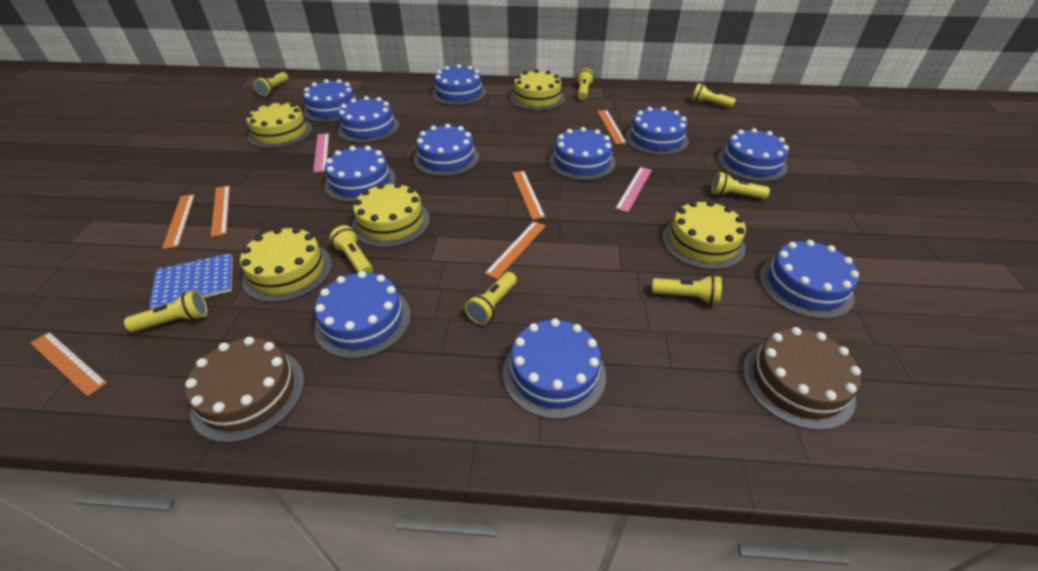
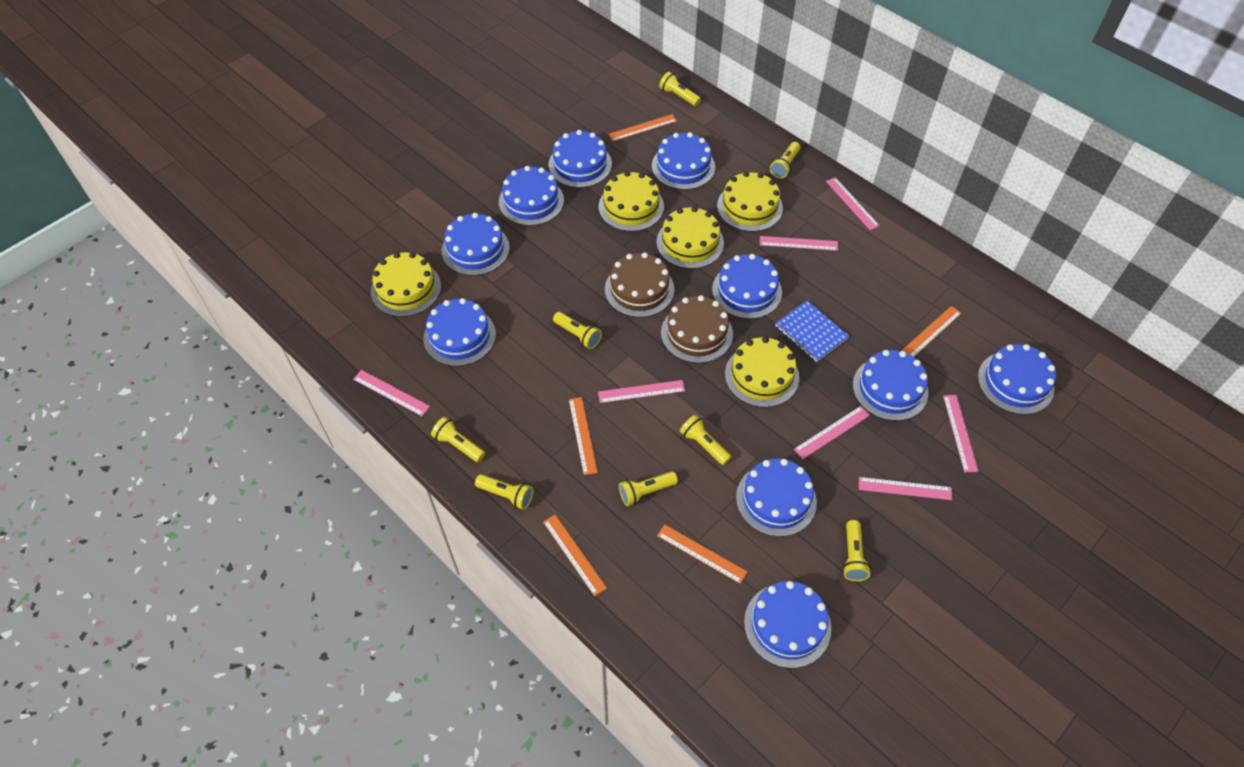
blue cake: [303,79,357,123] [314,271,411,359] [324,146,396,203] [338,96,399,143] [413,124,479,177] [432,64,486,105] [503,318,606,419] [549,127,615,180] [625,107,689,156] [718,128,789,182] [759,240,859,319] = 11 -> [423,298,496,366] [442,213,510,276] [499,166,564,226] [548,130,612,188] [652,132,715,190] [712,254,782,319] [736,459,817,537] [744,581,831,668] [853,350,928,421] [978,344,1056,415] = 10
orange ruler: [30,332,107,396] [162,194,195,249] [211,185,230,237] [485,221,545,279] [512,171,545,220] [597,110,627,145] = 6 -> [543,515,607,596] [569,397,598,475] [608,114,677,141] [657,524,747,584] [902,306,962,357] = 5
pink ruler: [313,133,329,173] [615,167,652,212] = 2 -> [353,370,430,416] [598,380,685,403] [760,236,838,251] [794,406,870,459] [826,177,880,230] [859,477,952,500] [943,395,978,472] = 7

